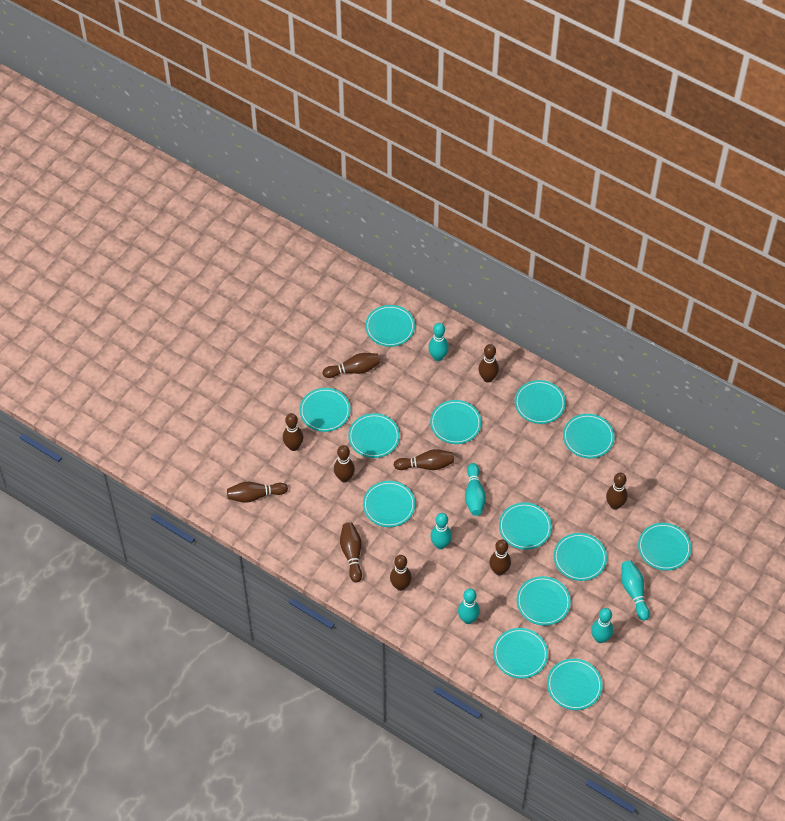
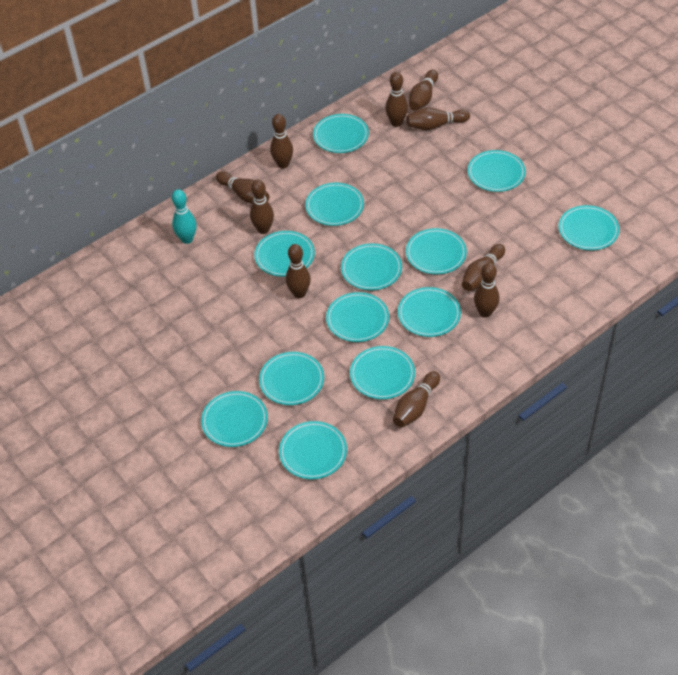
turquoise bowling pin: [428,323,449,361] [430,513,452,549] [458,589,480,624] [465,463,486,516] [591,608,613,643] [621,560,650,621] = 6 -> [172,189,197,244] = 1

